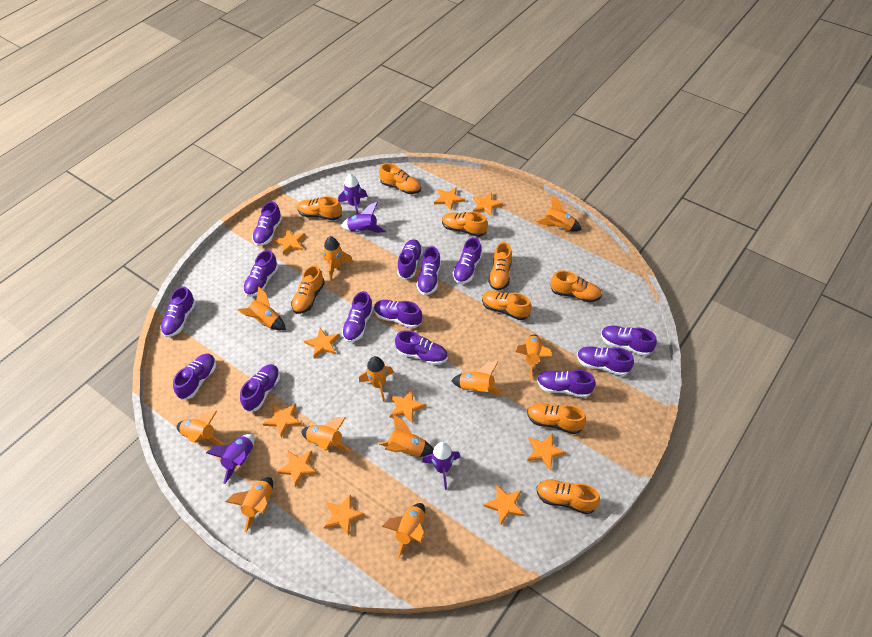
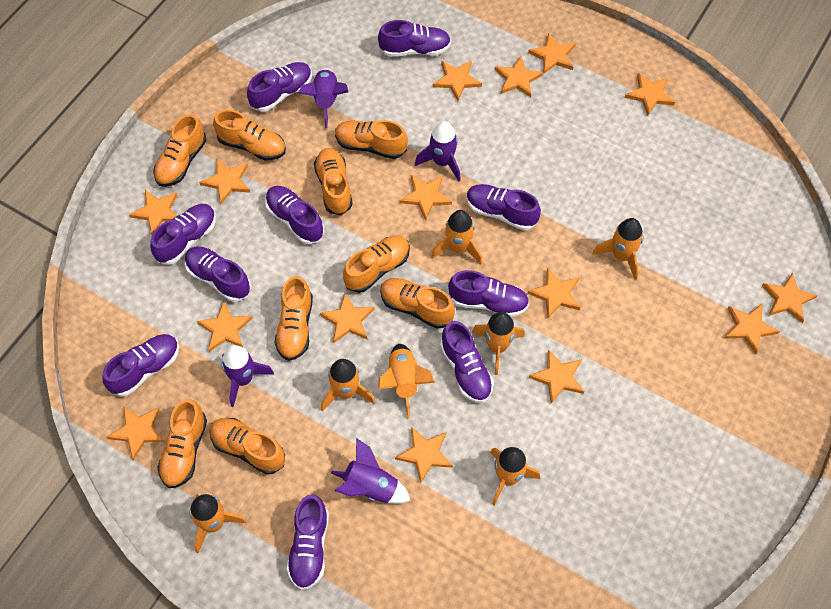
orange rocket: [177,411,225,445] [225,477,273,532] [237,286,286,330] [301,417,351,453] [322,236,354,281] [359,356,394,402] [379,415,433,457] [382,503,425,559] [451,361,504,395] [515,334,552,379] [536,195,582,232] = 11 -> [190,494,247,553] [321,359,375,412] [378,344,435,418] [431,210,482,265] [472,312,525,375] [490,447,540,506] [592,218,643,280] = 7
orange star: [263,403,302,437] [273,229,306,255] [277,450,317,487] [304,328,340,358] [324,494,365,536] [390,389,426,424] [434,187,465,211] [473,193,503,217] [483,485,525,525] [527,434,566,471] = 10 -> [107,406,165,460] [129,190,178,235] [197,301,252,352] [199,158,250,204] [320,293,374,343] [395,427,453,483] [400,175,452,220] [433,60,482,101] [495,56,544,97] [528,33,576,74] [528,268,580,318] [529,350,584,403] [625,73,675,116] [724,304,780,354] [762,272,818,323] = 15
purple shoe: [161,287,196,337] [173,353,216,400] [240,364,280,412] [243,250,278,297] [252,201,282,246] [342,291,373,342] [374,300,422,328] [395,330,448,365] [397,239,423,279] [416,246,441,295] [453,237,482,284] [537,370,595,398] [577,346,634,376] [601,326,657,356] = 14 -> [103,334,179,396] [150,204,216,265] [185,246,251,302] [247,62,312,112] [265,186,324,244] [287,494,329,590] [378,20,451,57] [440,321,494,403] [448,270,529,317] [466,184,541,230] = 10

